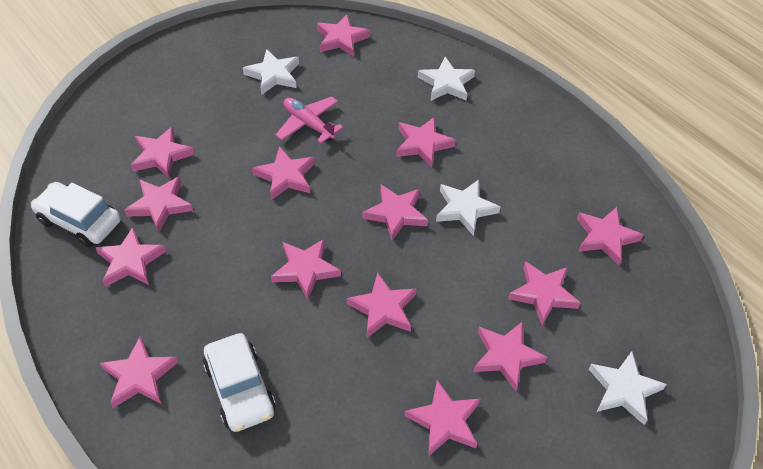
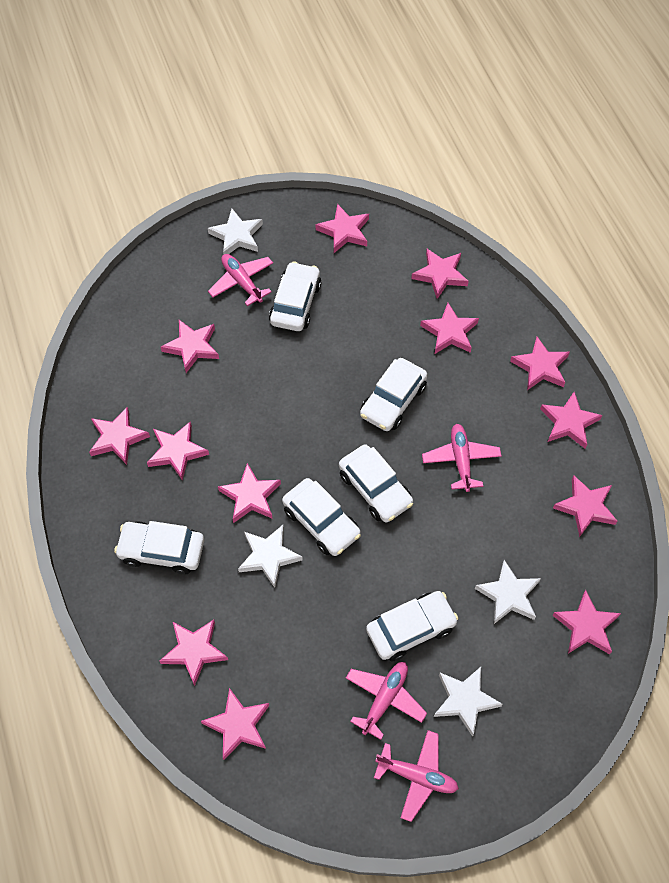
pink plane: [275,97,343,144] = 1 -> [208,254,273,306] [346,662,427,740] [374,730,459,822] [422,424,501,492] = 4
pink star: [95,227,167,287] [100,337,178,408] [125,176,193,232] [131,126,195,179] [252,146,315,200] [271,238,341,300] [317,14,370,57] [347,272,417,338] [363,184,428,241] [396,117,456,168] [405,380,481,457] [473,321,547,391] [508,261,581,325] [577,207,644,266] = 14 -> [89,407,150,465] [147,421,209,480] [159,620,228,686] [161,320,219,373] [201,688,269,760] [218,463,281,523] [316,204,369,253] [411,249,469,299] [420,303,479,354] [510,337,570,390] [540,392,602,448] [552,590,621,655] [553,475,617,537] = 13
white car: [31,182,121,247] [203,333,276,432] = 2 -> [114,521,204,574] [269,261,321,331] [282,478,361,556] [339,444,413,522] [360,358,427,431] [366,591,458,661] = 6

